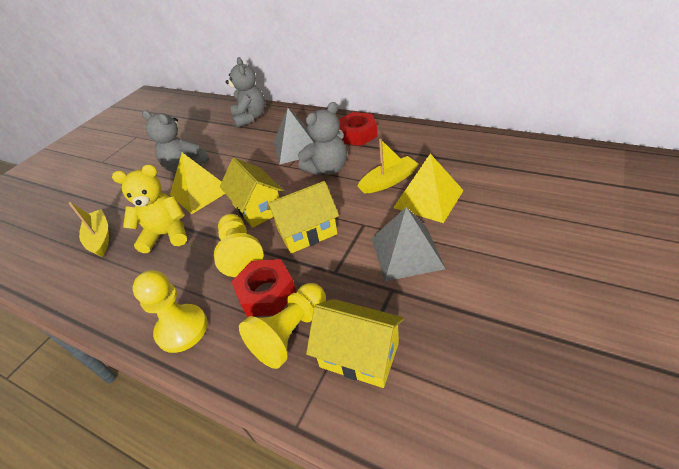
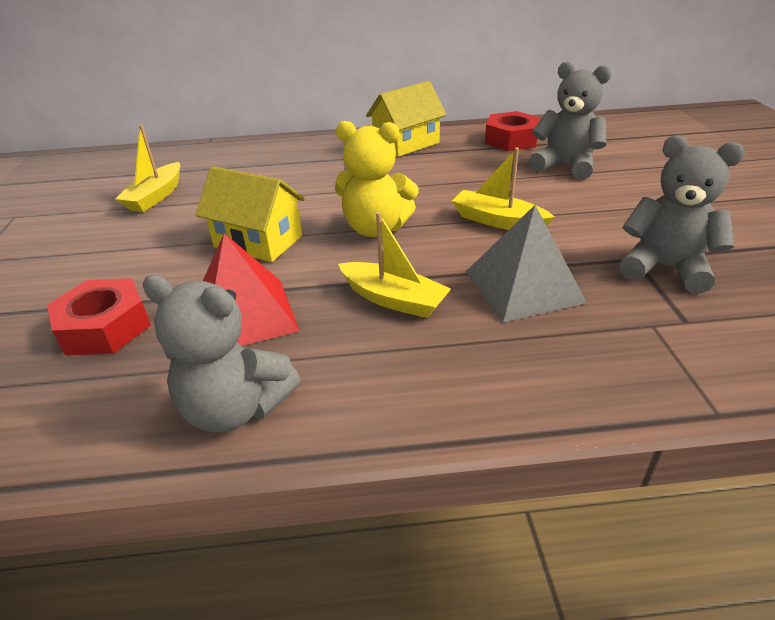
grey pyramid: [273,108,315,165] [372,207,445,281] = 2 -> [466,205,587,323] = 1
red pyramid: none = 0 -> [203,233,299,346] = 1
yellow boat: [69,202,109,257] [357,139,419,193] = 2 -> [115,125,180,212] [338,212,451,318] [452,147,555,230] = 3
yellow house: [220,158,284,228] [267,181,339,254] [306,299,404,388] = 3 -> [196,166,305,262] [366,81,446,157] = 2
yellow pawn: [132,270,208,353] [214,214,264,277] [239,283,326,369] = 3 -> none = 0
yellow pyramid: [170,152,225,214] [393,154,464,223] = 2 -> none = 0

